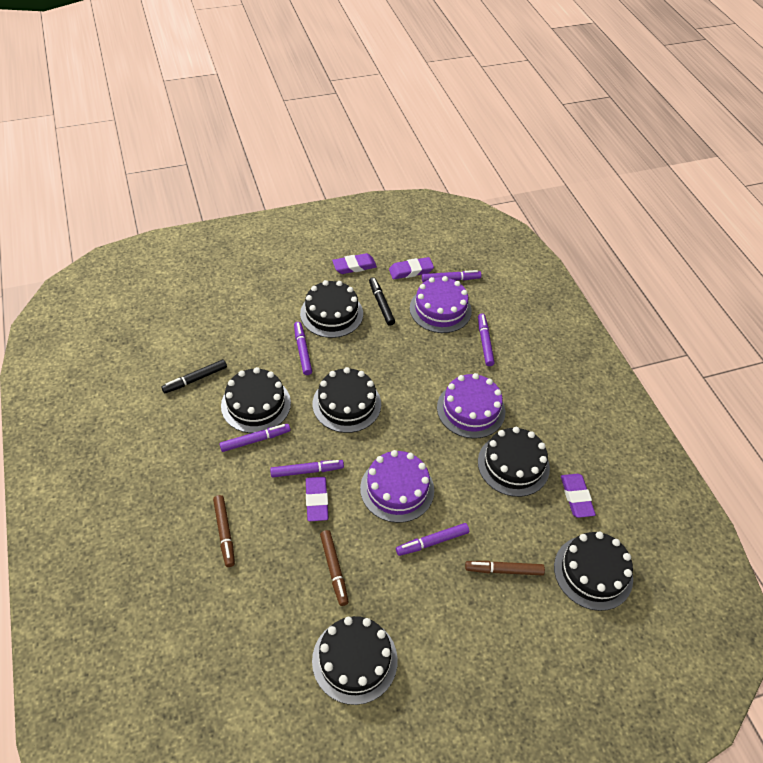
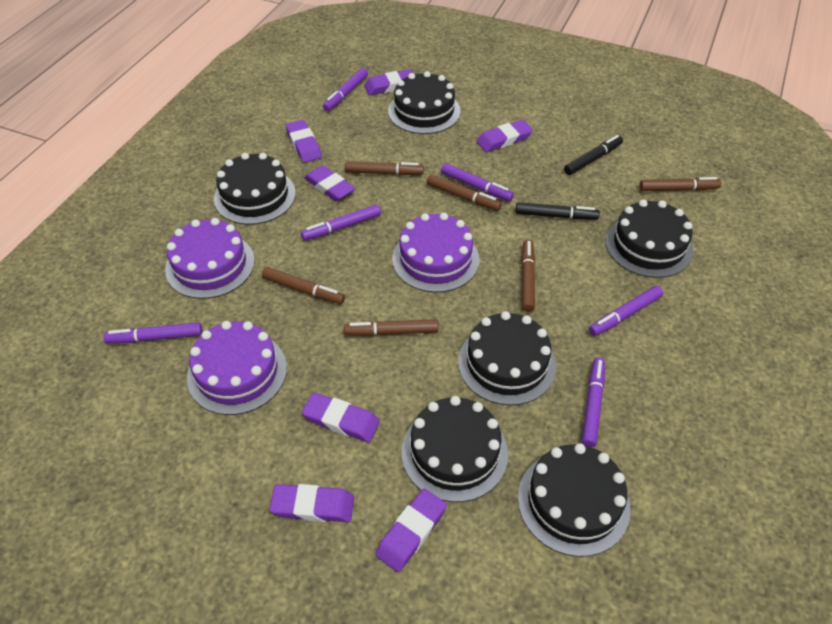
brown marker: [213,495,235,567] [320,530,349,606] [465,561,545,576] = 3 -> [262,267,345,304] [344,319,439,336] [345,161,424,175] [427,174,502,211] [521,240,535,312] [639,177,721,191] = 6
purple eraser: [306,477,329,521] [332,253,377,274] [389,257,434,279] [561,474,596,518] = 4 -> [269,484,354,522] [286,120,322,163] [302,393,380,442] [304,165,355,201] [364,69,414,95] [375,489,447,572] [477,120,533,152] = 7

